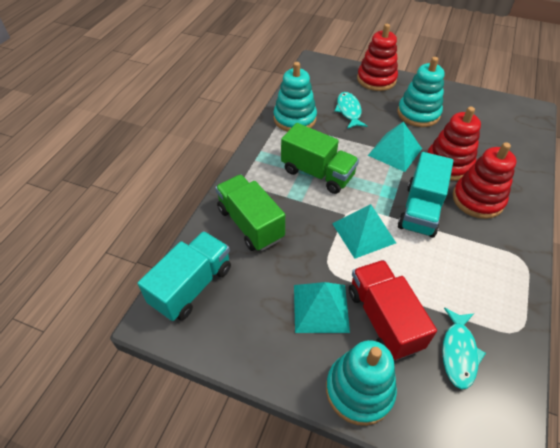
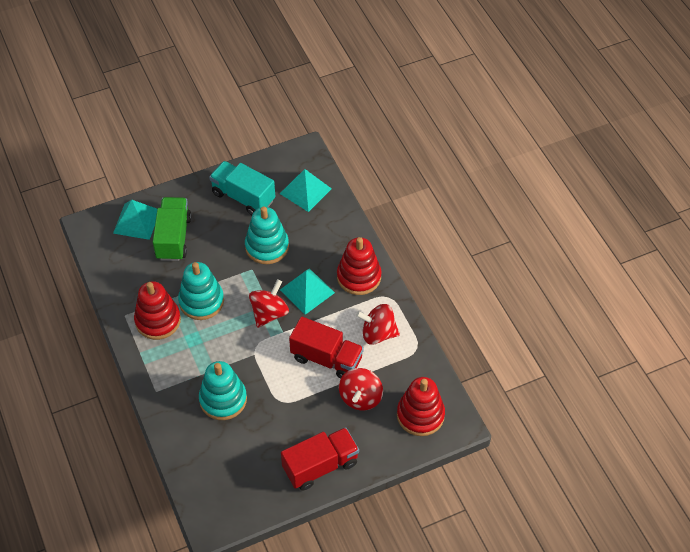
green truck: [215,175,285,251] [281,123,359,194] = 2 -> [153,197,191,261] = 1
red spinning top: none = 0 -> [249,279,289,328] [339,368,383,411] [356,304,400,345] = 3
red truck: [349,260,437,361] = 1 -> [281,427,359,490] [289,317,364,379] = 2
turquoise fish: [334,92,367,129] [442,307,486,389] = 2 -> none = 0
turquoise truck: [137,231,231,321] [398,152,454,238] = 2 -> [209,161,275,215] = 1

